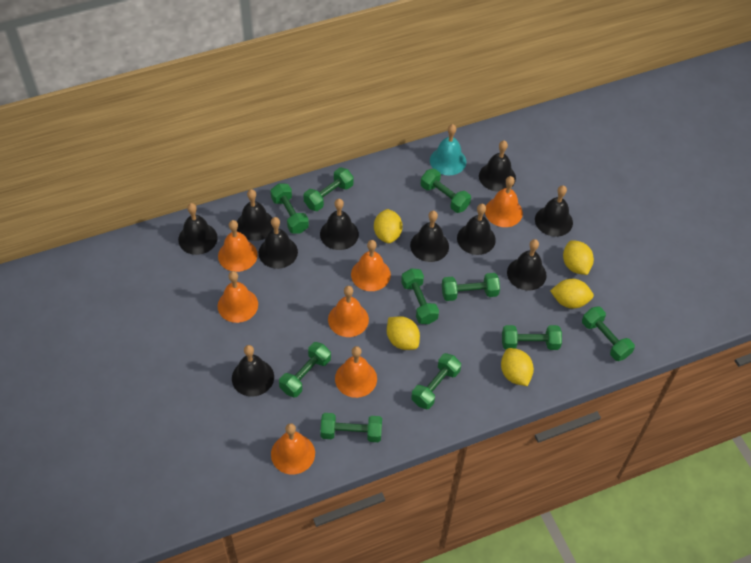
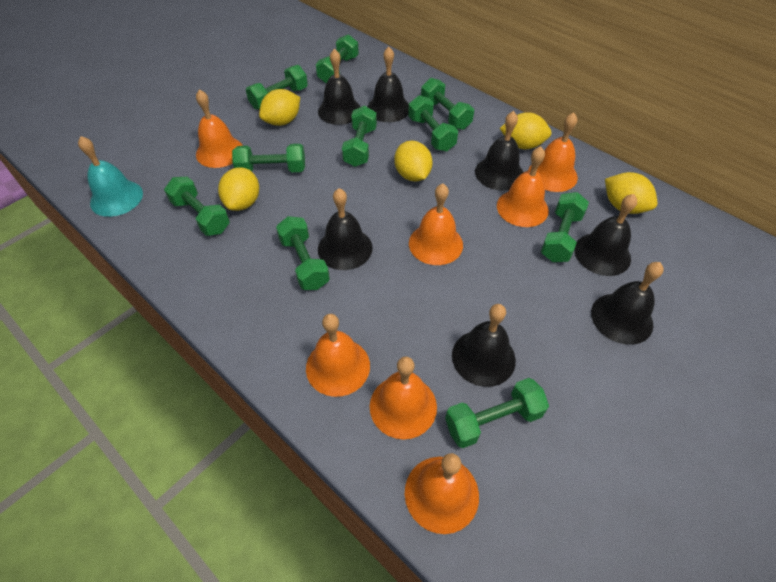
black bell: [178,203,218,255] [232,345,274,397] [237,189,274,241] [259,217,298,269] [320,199,359,250] [410,211,449,262] [457,204,496,255] [479,141,516,192] [507,239,547,291] [535,185,573,237] = 10 -> [318,49,361,125] [318,188,373,270] [367,47,409,122] [452,304,516,387] [475,111,523,191] [574,194,637,276] [591,262,664,345] = 7

